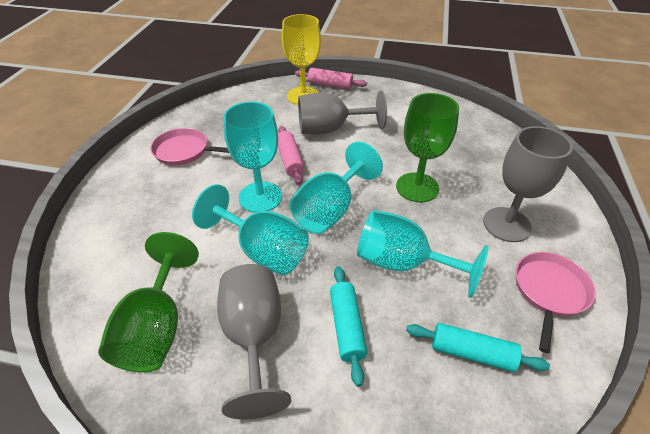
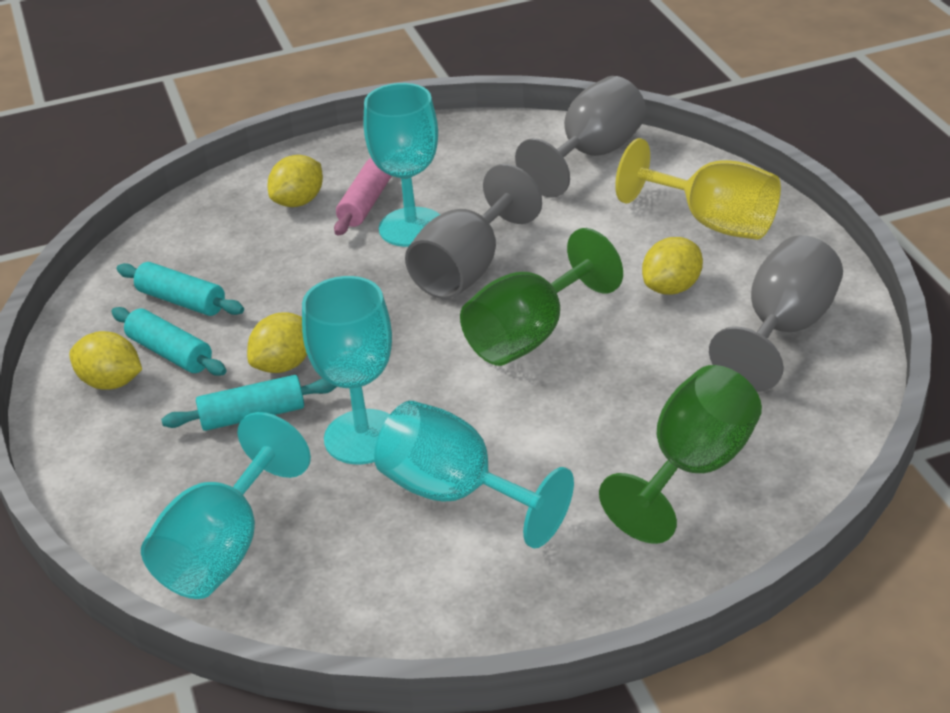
pink pan: [150,128,229,165] [515,252,596,353] = 2 -> none = 0
pink rolling pin: [278,126,305,185] [295,68,367,89] = 2 -> [334,158,391,236] = 1
turquoise rolling pin: [330,266,367,387] [406,323,550,372] = 2 -> [111,307,227,376] [117,262,244,316] [161,375,337,431] = 3
yellow lemon: none = 0 -> [69,331,142,390] [247,312,307,373] [268,155,323,207] [642,237,703,295] = 4

